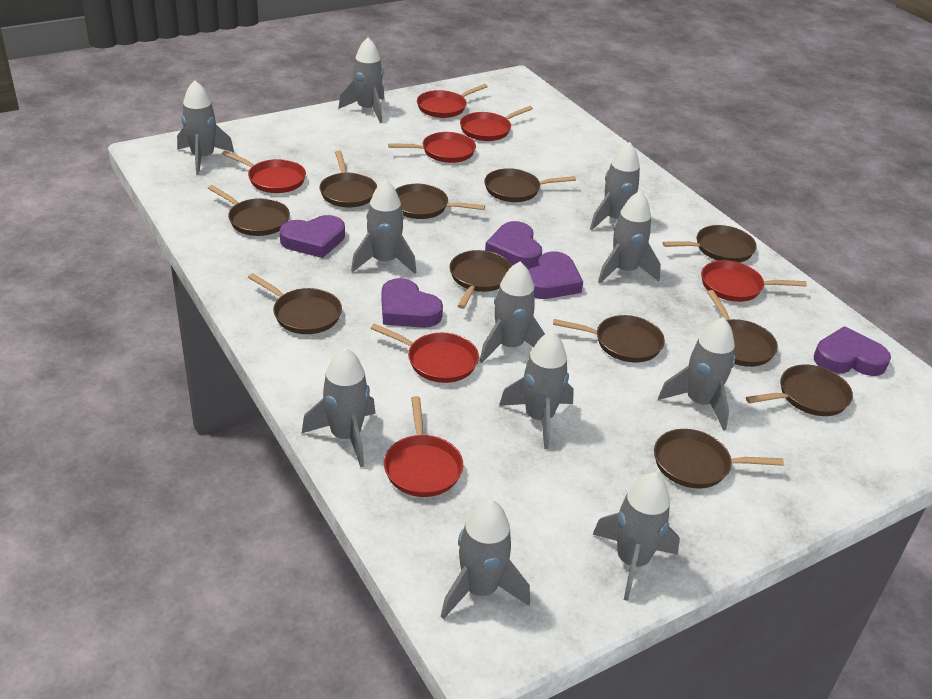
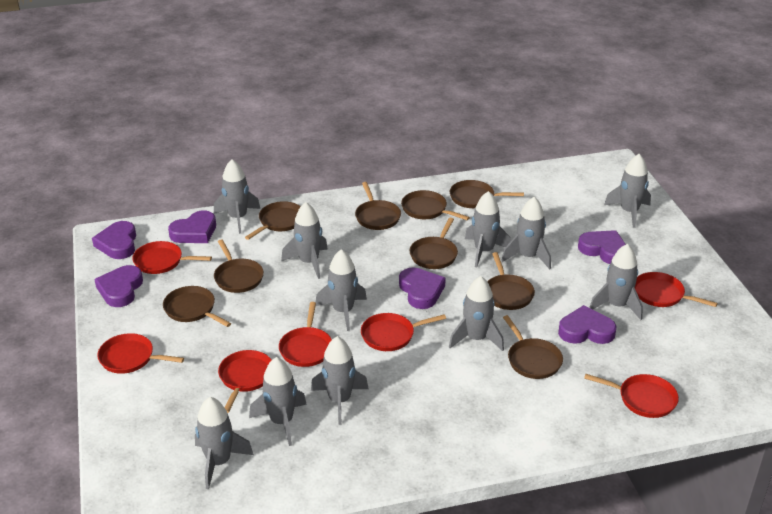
brown pan: [208,185,290,236] [248,273,342,334] [319,151,377,207] [395,184,485,219] [450,250,512,309] [484,168,576,202] [553,315,665,363] [654,429,784,489] [662,225,757,262] [707,290,778,367] [746,365,853,416] = 11 -> [163,286,231,327] [214,239,264,293] [245,201,301,240] [355,182,401,230] [401,190,470,220] [410,218,458,269] [450,180,524,208] [487,252,535,310] [503,315,563,379] = 9
purple heart: [280,215,345,258] [382,278,443,328] [485,221,542,269] [529,251,583,299] [814,326,891,376] = 5 -> [92,221,136,259] [94,265,143,307] [168,210,216,243] [399,267,446,309] [558,305,616,344] [578,230,626,264] = 6

